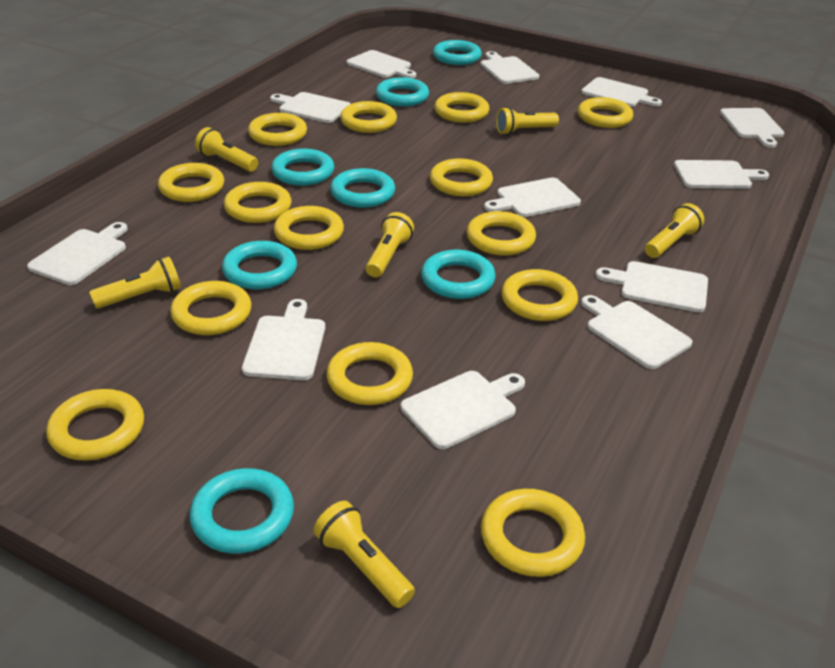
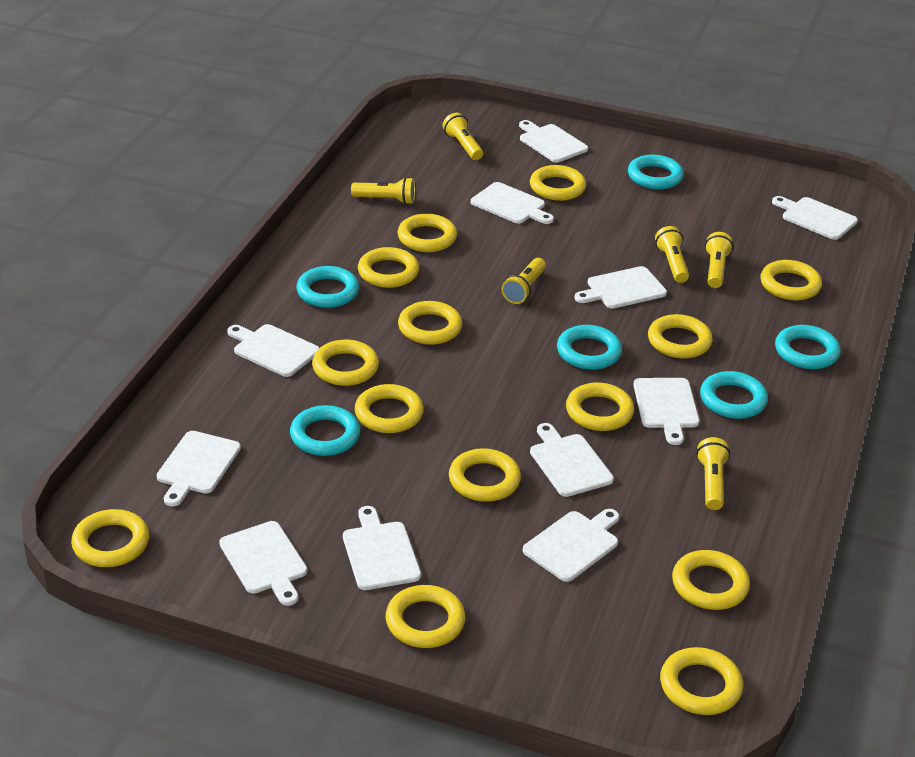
turquoise ring: [190,468,294,554] [222,241,297,289] [271,149,334,186] [330,168,395,208] [376,77,429,106] [421,250,496,299] [433,40,482,65] = 7 -> [290,405,360,456] [296,266,359,308] [557,325,622,370] [628,155,684,189] [700,371,768,419] [775,325,840,369] = 6
white cutting board: [27,222,128,285] [242,299,325,380] [270,92,350,123] [347,50,416,78] [401,371,525,449] [480,51,539,84] [484,177,581,217] [581,77,662,107] [581,295,692,369] [596,261,708,312] [674,160,769,189] [720,108,784,148] = 12 -> [157,431,241,507] [219,521,307,606] [227,324,319,377] [343,506,421,590] [471,182,554,224] [519,120,588,162] [523,509,619,582] [530,423,614,497] [575,266,667,309] [633,378,699,445] [772,196,858,240] = 11

